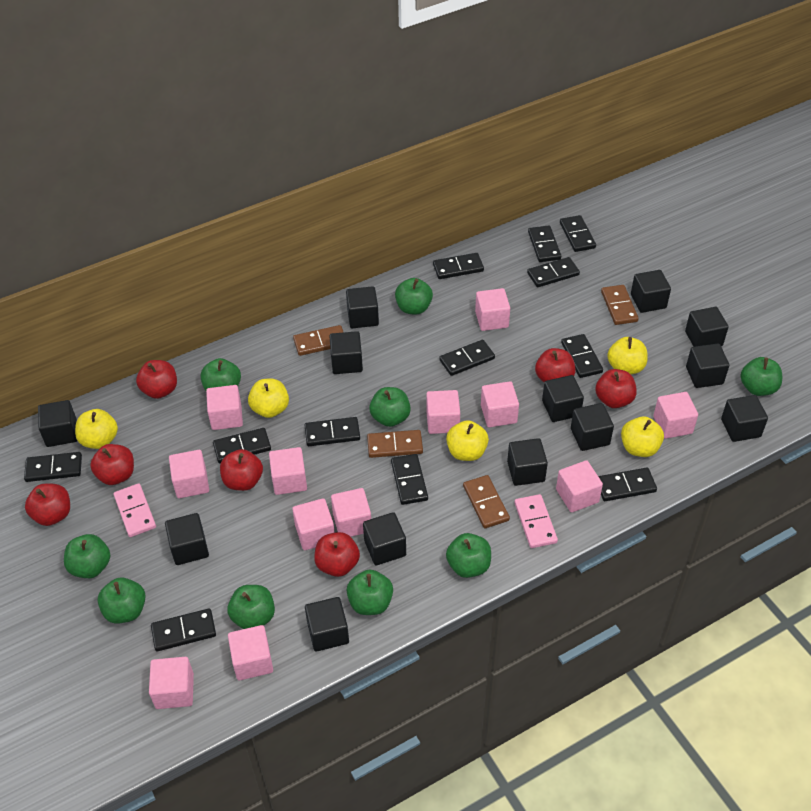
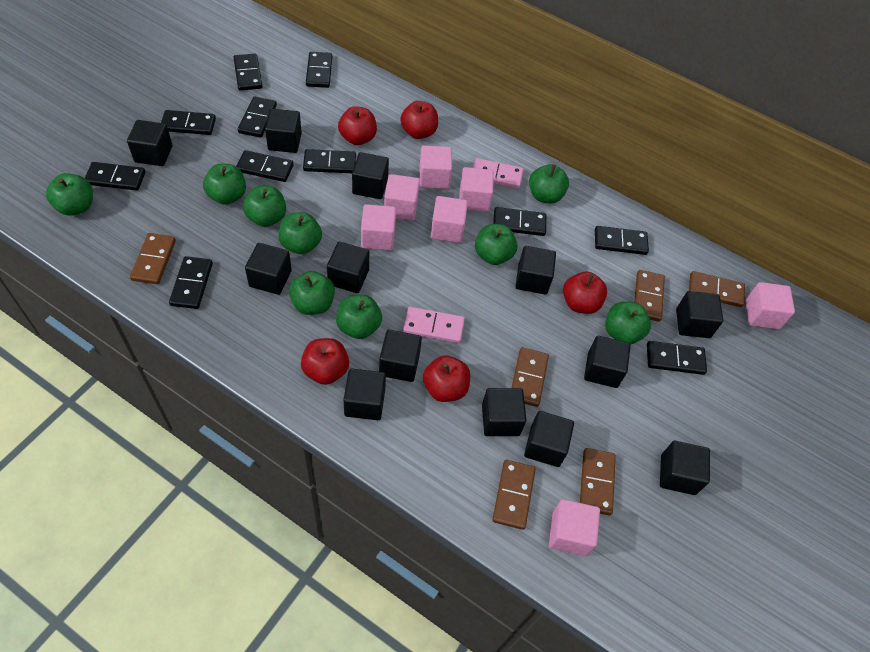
black domino: [24,452,82,482] [151,608,216,651] [213,428,271,463] [304,417,360,446] [391,454,428,505] [433,253,484,279] [439,340,495,376] [527,257,580,287] [528,225,561,262] [560,215,596,252] [561,334,603,378] [598,468,657,501] = 12 -> [85,162,145,191] [161,110,216,135] [169,256,213,309] [233,54,263,91] [236,150,294,182] [238,96,277,138] [303,149,356,173] [306,52,332,88] [493,207,546,236] [595,226,649,255] [647,341,707,375] = 11
brown domino: [293,325,343,356] [367,430,423,458] [463,475,510,528] [601,285,639,325] = 4 -> [130,233,176,284] [492,460,536,530] [512,347,549,407] [580,448,616,515] [634,270,665,322] [689,271,745,307] = 6
pink cube: [149,657,194,709] [169,450,209,498] [206,385,243,430] [228,625,273,680] [269,447,307,495] [292,498,335,550] [331,488,371,537] [426,390,460,434] [475,288,510,331] [481,381,519,427] [556,460,603,512] [653,392,698,439] = 12 -> [361,204,396,251] [384,174,420,221] [419,146,452,189] [431,196,468,243] [459,167,494,212] [549,499,600,556] [745,282,795,329] = 7
red apple: [25,484,70,526] [90,444,134,485] [136,360,177,399] [220,449,263,491] [314,532,360,577] [535,348,576,382] [595,369,637,408] = 7 -> [301,338,349,385] [338,106,377,145] [400,101,438,139] [423,355,470,402] [563,272,607,314] = 5
yellow apple: [75,409,118,449] [248,378,289,418] [446,420,489,461] [607,337,647,374] [621,416,664,457] = 5 -> none = 0

